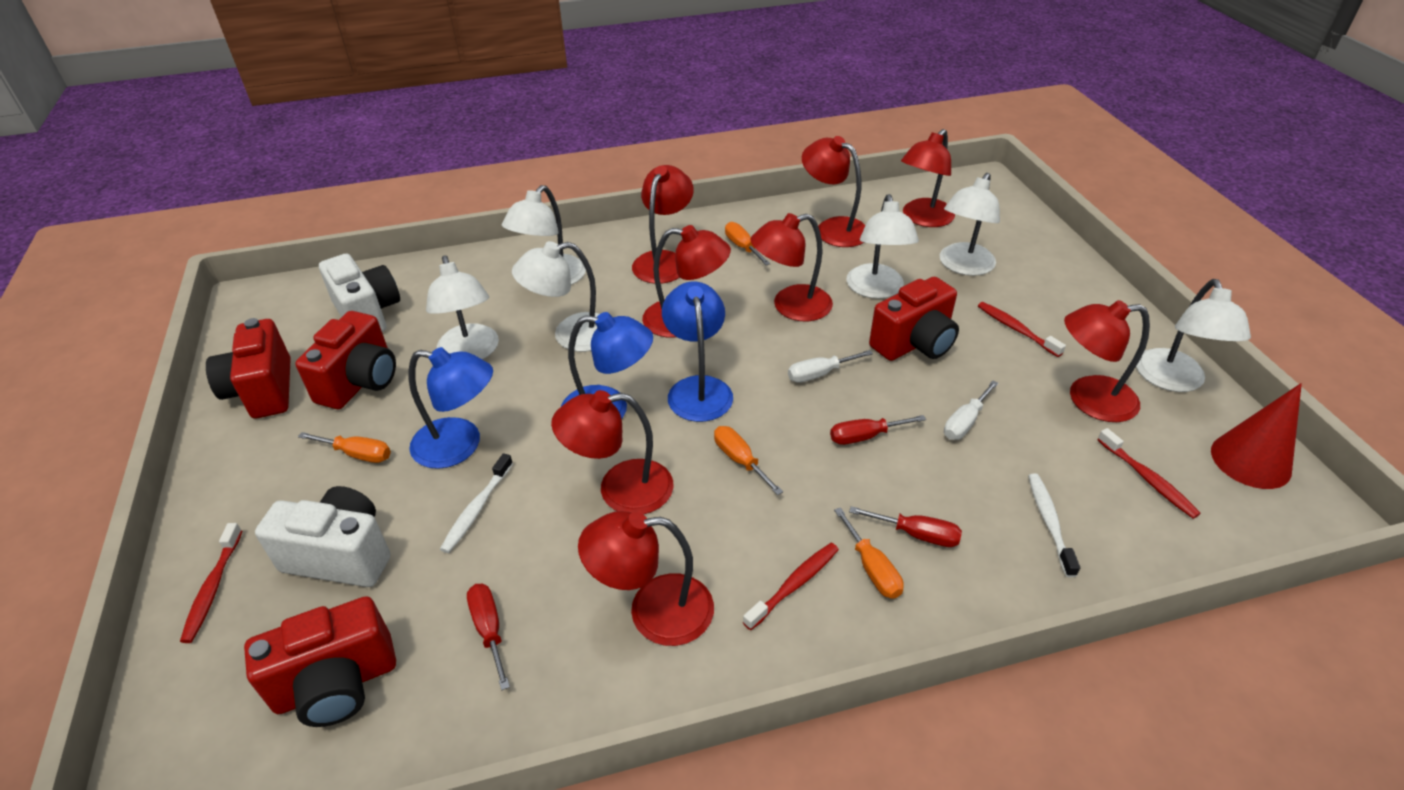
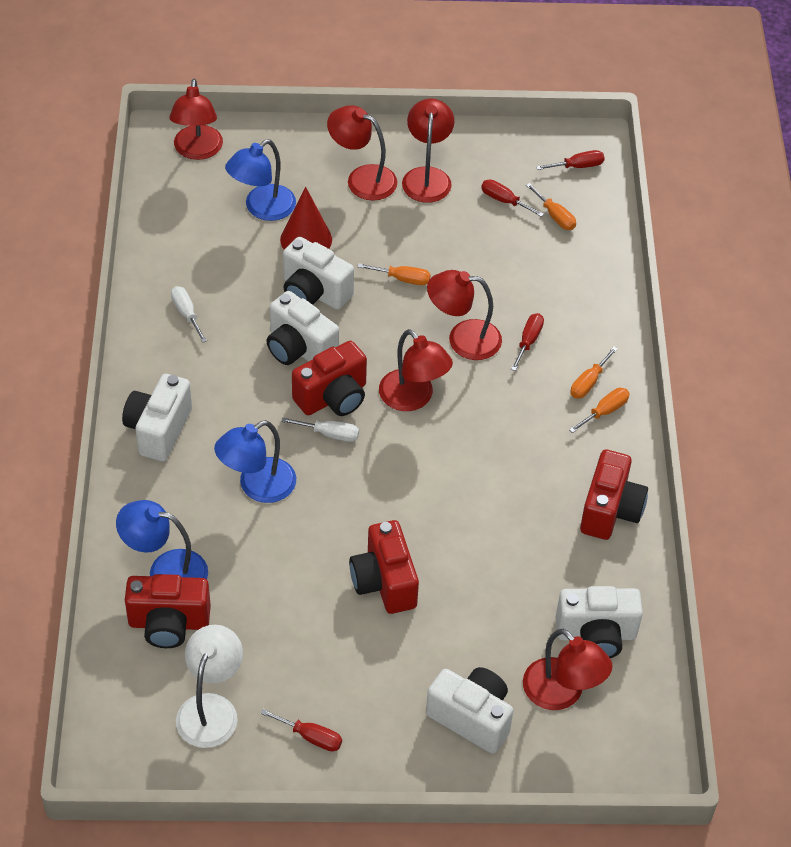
red lamp: [551,390,674,514] [578,511,714,646] [632,165,694,284] [642,225,731,337] [750,213,833,321] [802,136,866,247] [901,129,955,227] [1064,300,1150,422] = 8 -> [170,79,223,160] [327,105,397,201] [379,329,453,411] [402,99,454,203] [427,270,502,360] [523,629,612,710] = 6
red screwdriver: [467,584,510,690] [830,415,926,445] [849,506,962,547] = 3 -> [260,709,342,751] [481,179,544,217] [511,313,544,371] [536,150,605,170] = 4
red toothbrush: [180,523,242,643] [743,543,839,630] [978,302,1066,357] [1097,428,1201,519] = 4 -> none = 0
white camera: [255,486,391,587] [319,254,400,332] = 2 -> [122,374,192,462] [266,291,339,365] [283,237,354,310] [426,667,513,754] [556,586,643,658] = 5
white lamp: [426,255,499,360] [502,185,586,285] [512,241,599,352] [847,194,919,299] [940,173,1000,276] [1136,279,1251,392] = 6 -> [176,625,243,748] = 1
white toothbrush: [440,453,513,553] [1028,473,1080,577] = 2 -> none = 0

